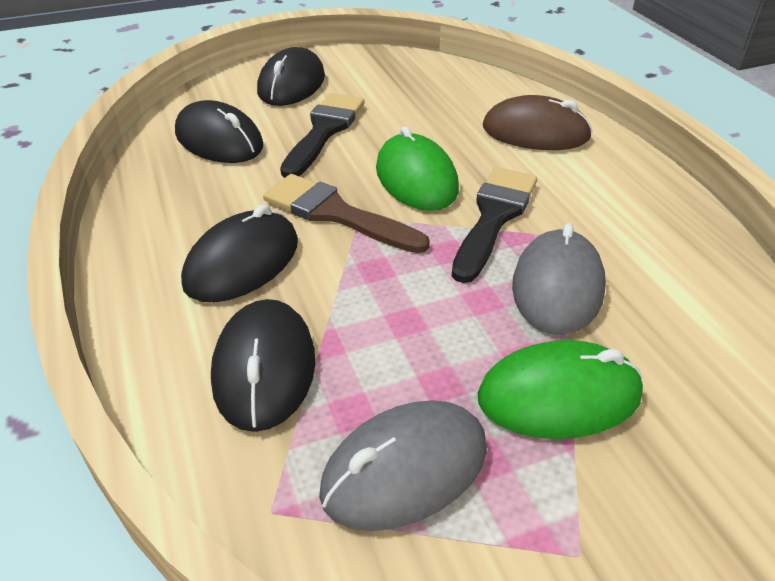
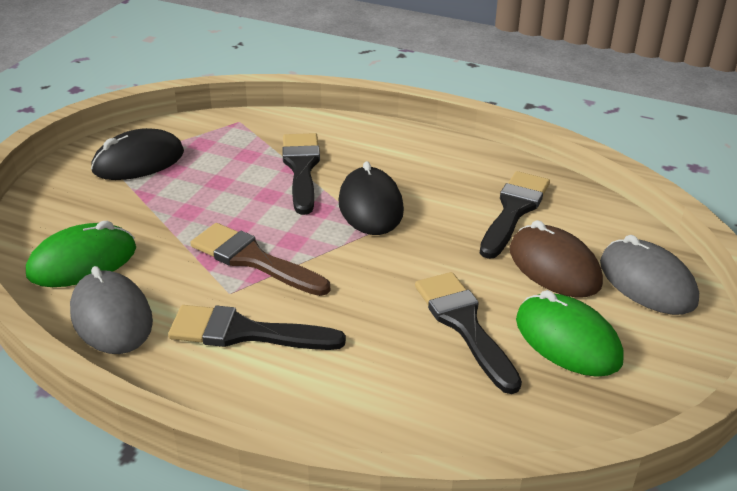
black brush: [280,93,365,178] [452,167,537,283] = 2 -> [168,305,346,350] [282,133,320,215] [415,272,522,394] [480,171,550,259] = 4
black mouse: [175,100,263,163] [181,205,298,302] [211,299,315,432] [257,47,325,106] = 4 -> [91,128,184,180] [338,161,404,235] = 2

